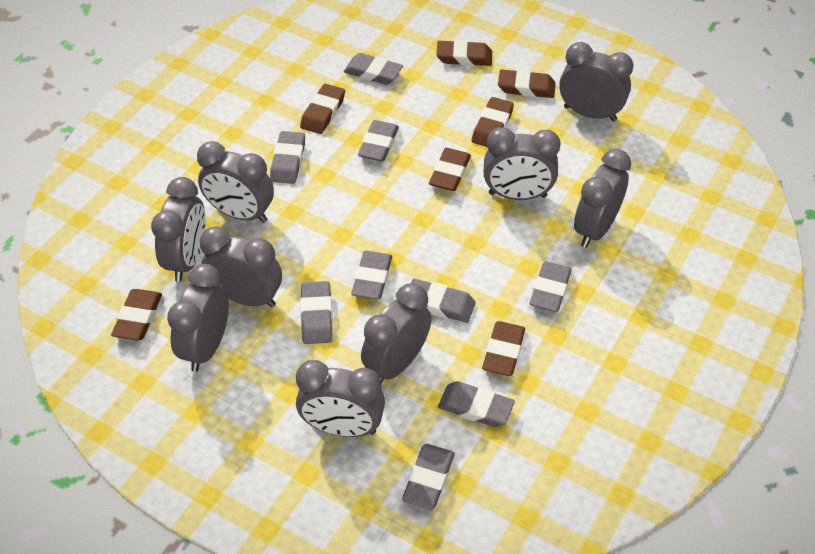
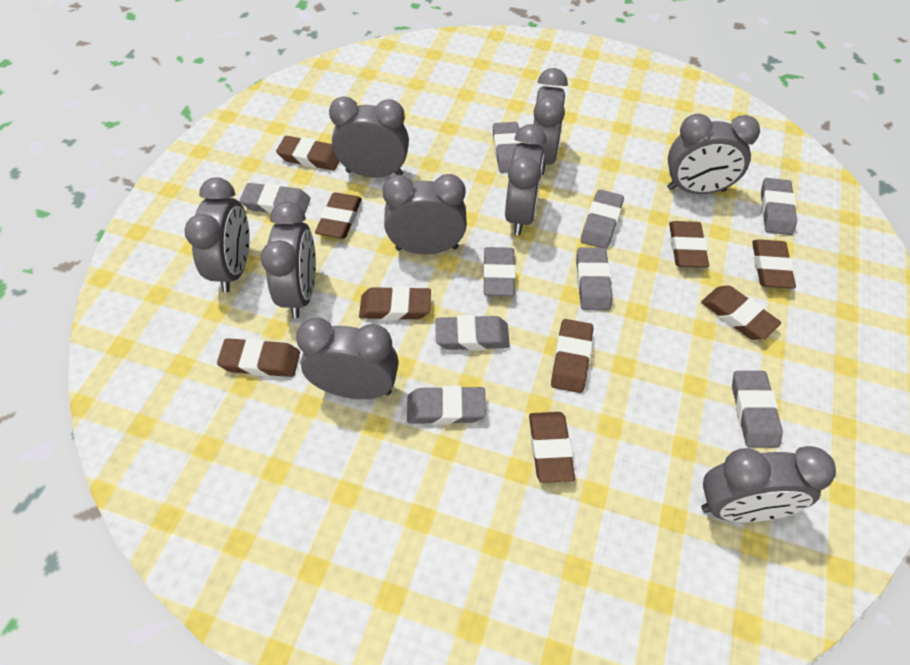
brown eraser: [111,289,162,341] [300,84,345,134] [429,148,471,191] [436,40,492,66] [472,97,514,147] [482,321,525,376] [498,69,556,98] = 7 -> [217,338,300,377] [276,136,340,171] [315,192,362,239] [359,286,431,320] [529,412,575,483] [551,319,593,393] [669,221,709,268] [701,285,781,340] [752,239,796,289] = 9

